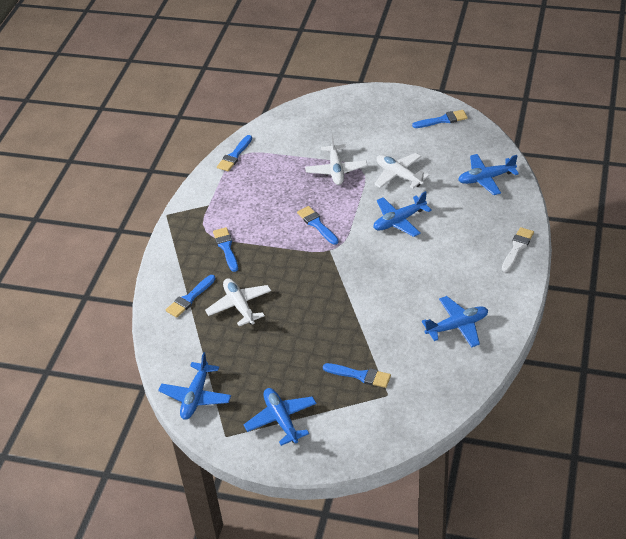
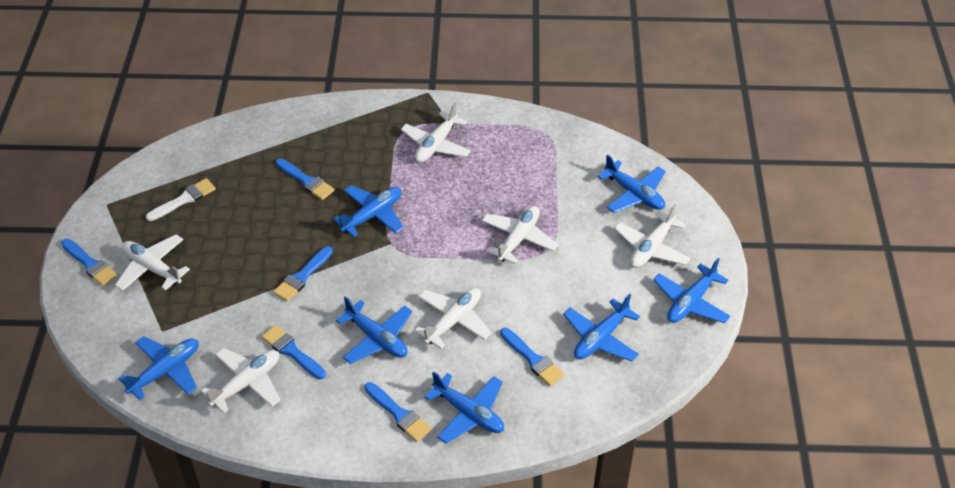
blue plane: [158,352,231,420] [244,388,317,446] [374,191,432,237] [422,296,488,347] [458,154,519,195] = 5 -> [118,336,199,400] [333,185,404,237] [336,296,412,364] [425,371,504,443] [563,294,640,361] [597,154,666,213] [653,258,731,323] = 7
white plane: [205,278,271,326] [305,134,367,185] [374,153,429,188] = 3 -> [115,234,190,291] [201,348,281,413] [401,103,471,162] [414,288,492,349] [482,206,558,264] [614,204,690,268] = 6

